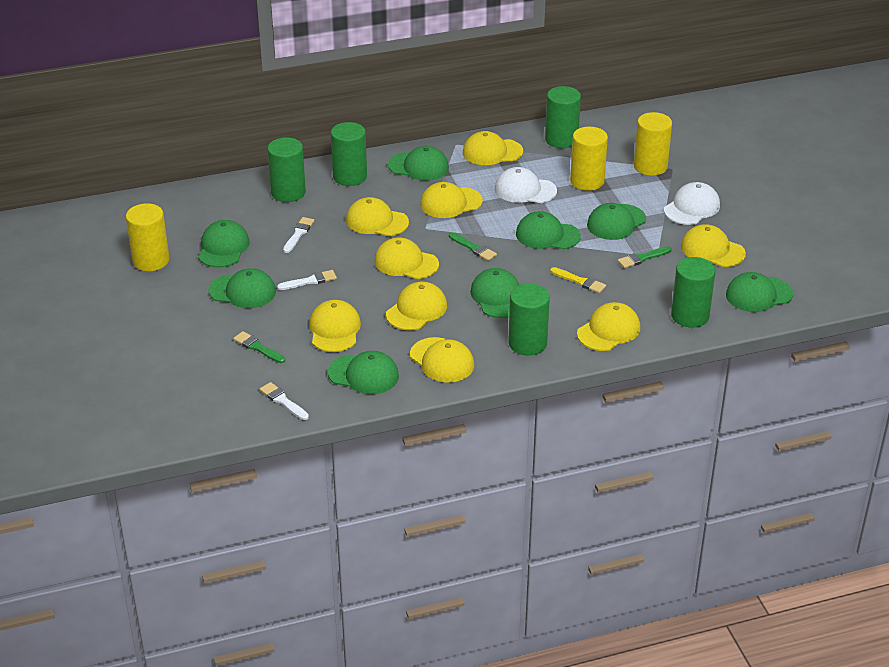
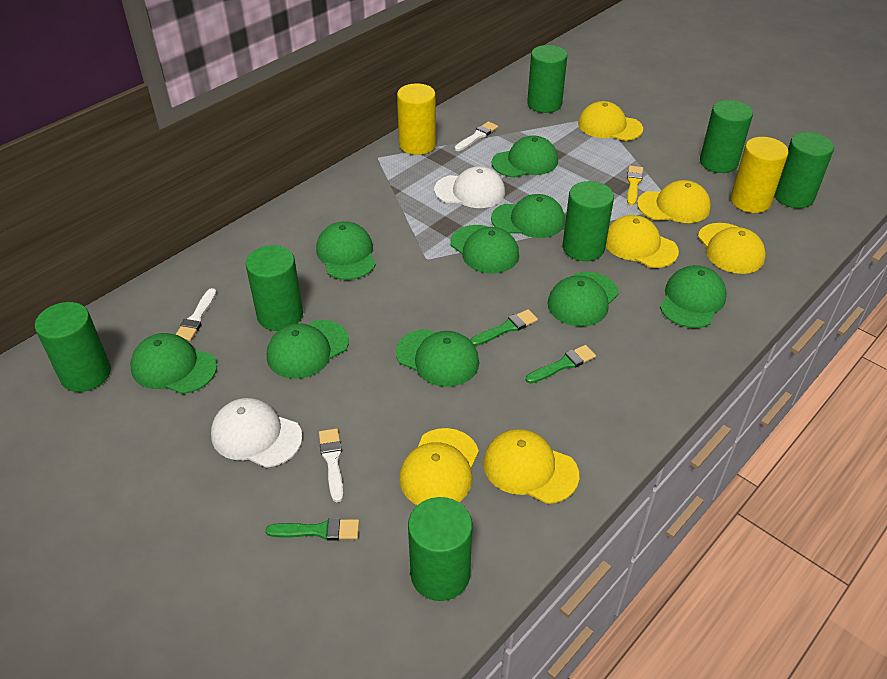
green cap: [198,220,250,267] [208,268,276,308] [328,351,399,394] [388,146,449,181] [470,268,519,318] [516,211,581,249] [587,203,646,240] [726,272,793,312] = 8 -> [130,333,217,394] [267,320,349,379] [316,221,376,280] [396,329,479,387] [450,225,519,273] [491,194,565,238] [492,135,558,178] [547,272,619,326] [660,265,727,328] = 9
green cylinder: [268,137,306,202] [331,122,367,186] [508,284,550,355] [545,86,581,148] [671,257,716,328] = 5 -> [35,302,111,392] [246,245,303,331] [408,497,472,601] [527,45,567,113] [563,181,614,261] [700,100,753,173] [774,132,834,208] = 7
yellow cap: [309,300,361,352] [346,197,409,236] [374,238,439,279] [386,282,447,330] [410,337,474,383] [420,182,483,218] [463,131,523,165] [577,302,640,351] [681,224,746,267] = 9 -> [400,428,479,505] [483,429,579,504] [578,101,643,141] [606,215,679,268] [637,180,711,223] [698,223,766,274] = 6
yellow cylinder: [126,203,169,271] [570,127,608,191] [634,112,672,176] = 3 -> [397,83,436,155] [730,137,789,213] = 2

